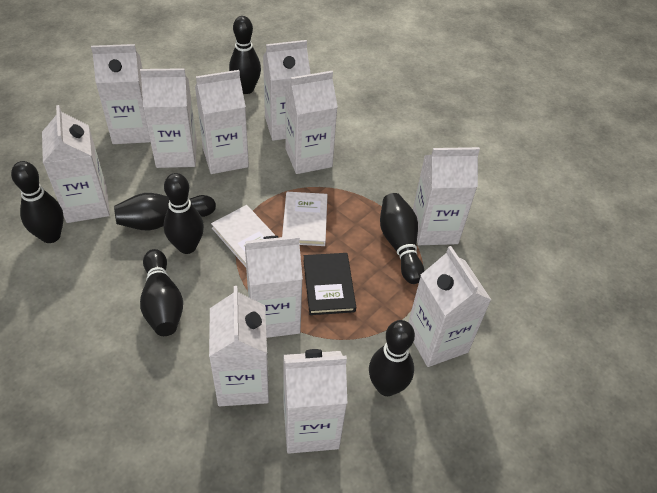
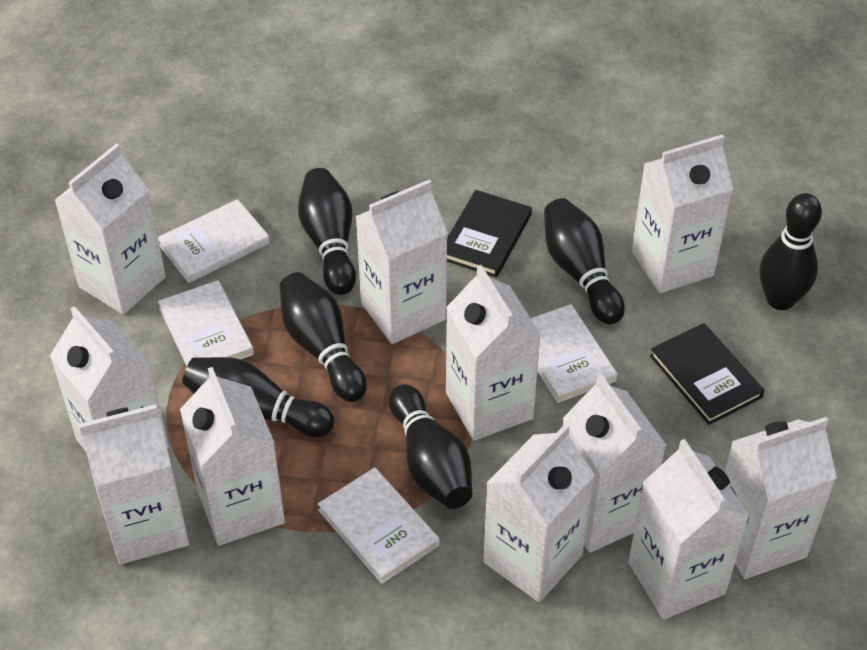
black book: [303,253,356,315] = 1 -> [447,190,532,278] [650,323,764,425] = 2
black bowling pin: [11,161,64,243] [114,193,216,231] [140,249,183,336] [163,173,204,254] [229,16,261,94] [369,320,415,396] [380,193,425,284] = 7 -> [183,357,334,437] [279,272,367,402] [298,168,356,295] [389,384,472,509] [544,198,625,324] [760,193,822,310] = 6
white book: [211,205,276,267] [282,192,328,246] = 2 -> [158,199,270,283] [158,280,254,366] [318,467,440,584] [531,304,618,403] = 4

